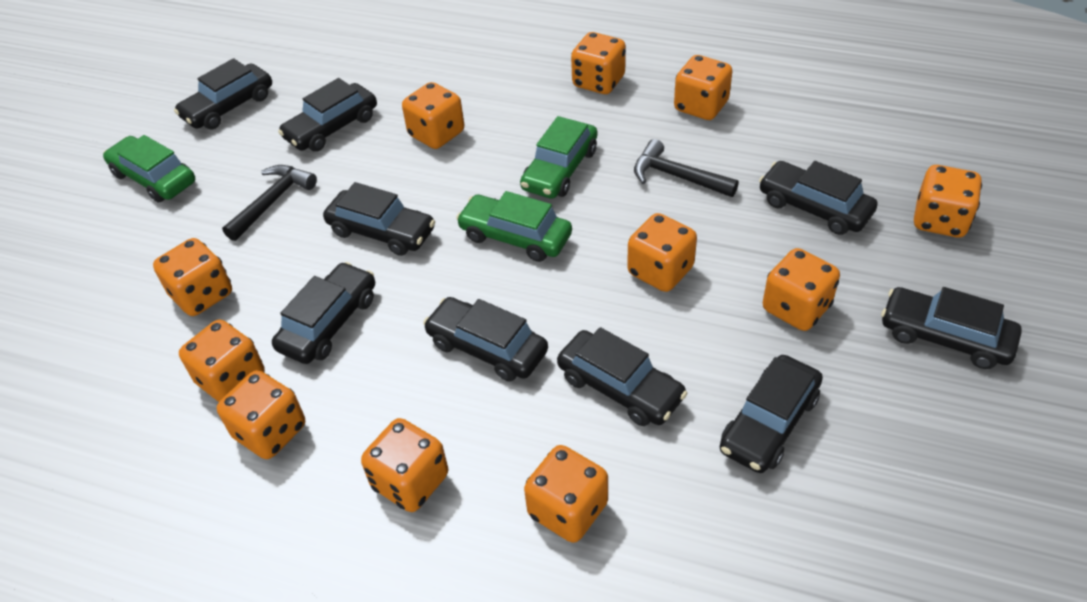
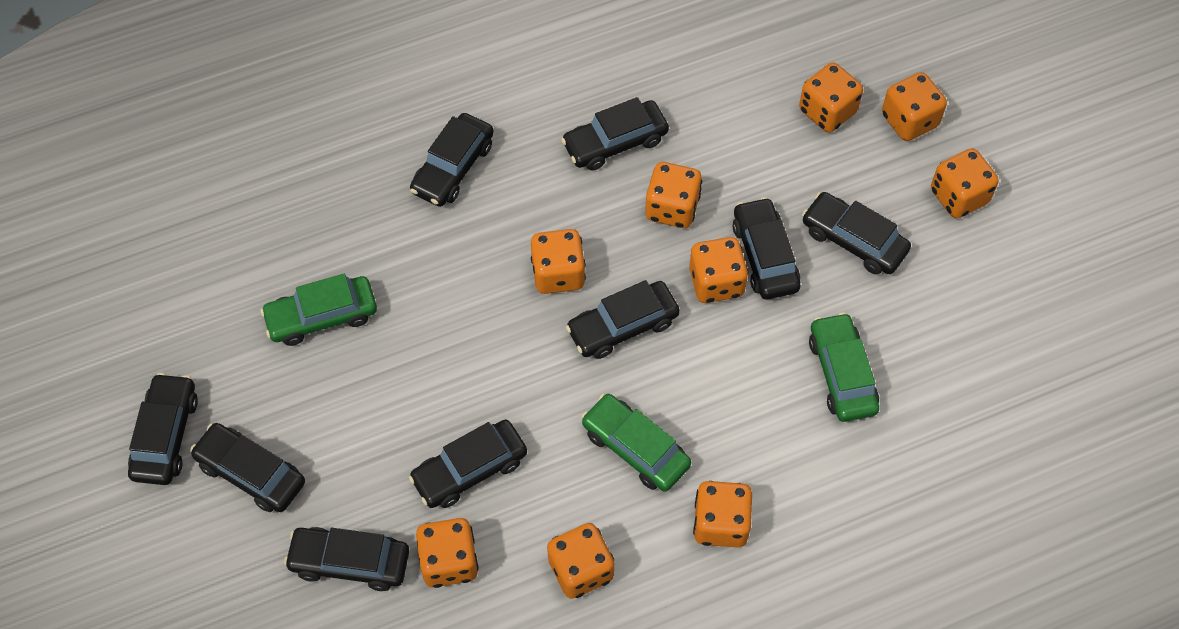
black hammer: [222,165,317,241] [634,139,739,197] = 2 -> none = 0
orange dice: [153,238,232,316] [179,320,265,402] [217,370,305,459] [361,418,448,512] [402,82,464,149] [524,445,608,543] [571,32,626,94] [627,213,697,292] [674,55,732,120] [763,248,840,331] [914,165,982,238] = 11 -> [416,518,479,588] [531,229,586,294] [547,523,614,599] [645,162,702,228] [689,237,748,303] [693,481,752,548] [799,62,863,132] [882,72,947,141] [931,148,999,218] = 9

